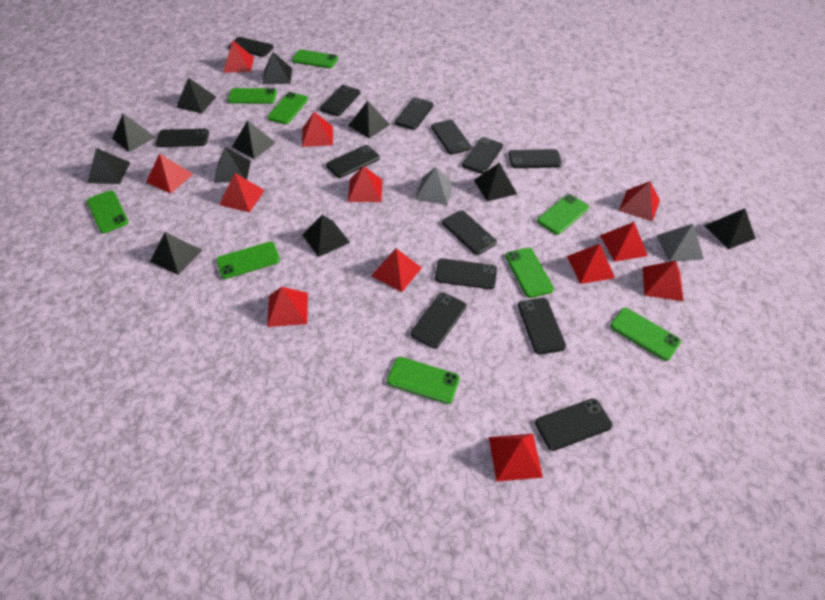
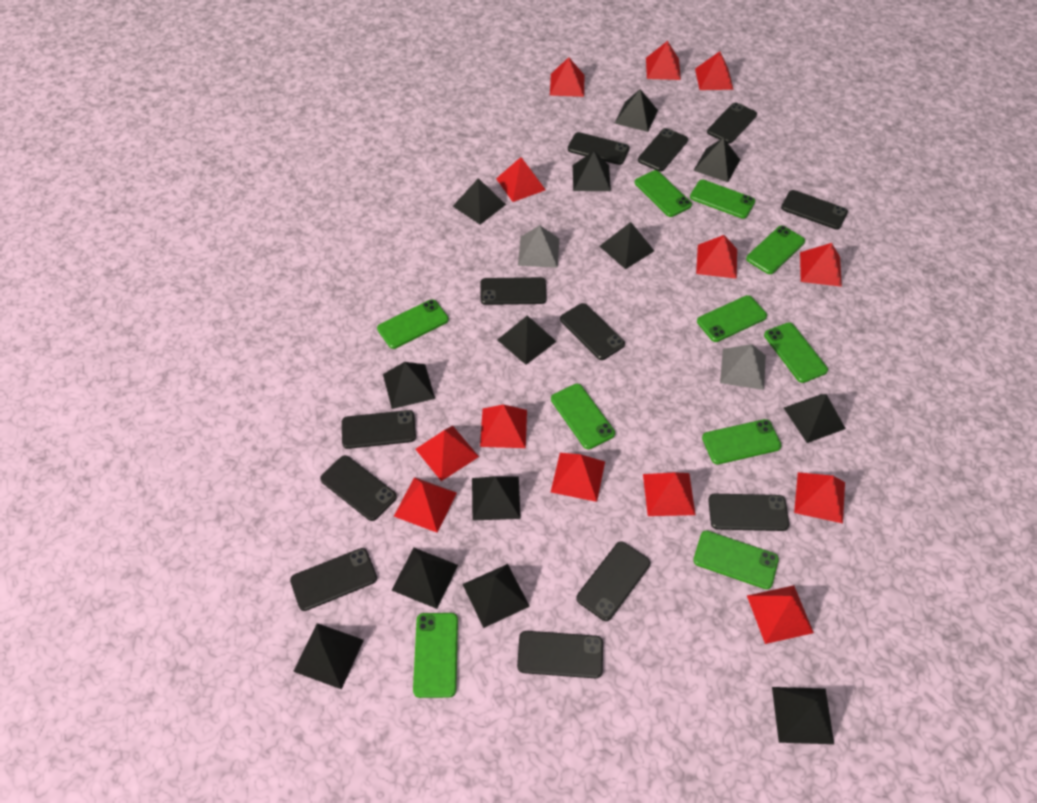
black phone: [155,129,209,147] [228,37,274,57] [320,85,360,116] [326,145,380,178] [395,97,434,130] [411,292,466,349] [431,120,471,155] [435,258,497,289] [442,210,497,255] [462,137,503,174] [508,149,562,168] [518,298,566,355] [535,398,612,451] = 13 -> [290,548,377,611] [320,455,397,521] [342,410,416,449] [481,277,547,305] [517,631,603,678] [560,303,625,360] [568,132,630,165] [576,541,650,621] [638,128,688,171] [707,103,757,143] [708,494,789,531] [781,190,848,230] = 12
black pyramid: [87,148,130,184] [112,114,156,152] [150,232,202,275] [176,78,216,113] [214,147,251,183] [232,120,276,159] [262,52,292,84] [302,215,350,257] [348,101,390,138] [474,163,517,201] [705,208,756,249] = 11 -> [293,623,364,689] [383,362,435,409] [392,548,458,609] [453,178,506,225] [463,564,530,628] [472,476,521,521] [497,315,557,365] [573,151,611,191] [599,222,654,269] [615,89,658,132] [693,138,740,182] [772,687,834,744] [784,394,846,443] = 13
green phone: [87,190,129,233] [216,242,280,279] [228,88,277,104] [268,92,308,124] [292,49,338,68] [387,357,460,404] [505,248,554,298] [537,194,589,235] [610,308,681,361] = 9 -> [377,299,449,349] [413,613,458,698] [551,384,615,449] [634,170,692,217] [690,180,755,219] [693,530,779,589] [697,295,767,342] [702,419,782,464] [746,226,805,274] [764,322,828,383] = 10
red pyramid: [146,153,193,194] [219,173,265,212] [223,41,254,72] [267,287,308,327] [302,112,333,147] [348,166,382,202] [371,248,422,292] [489,434,543,482] [567,244,615,284] [600,222,648,262] [619,181,660,222] [643,261,684,301] = 12 -> [394,477,457,533] [415,426,479,481] [480,404,527,448] [496,157,546,202] [550,57,584,97] [551,453,605,502] [643,472,695,516] [646,41,681,80] [695,51,734,90] [696,235,737,279] [747,585,814,644] [794,472,845,523] [800,243,842,287] = 13

